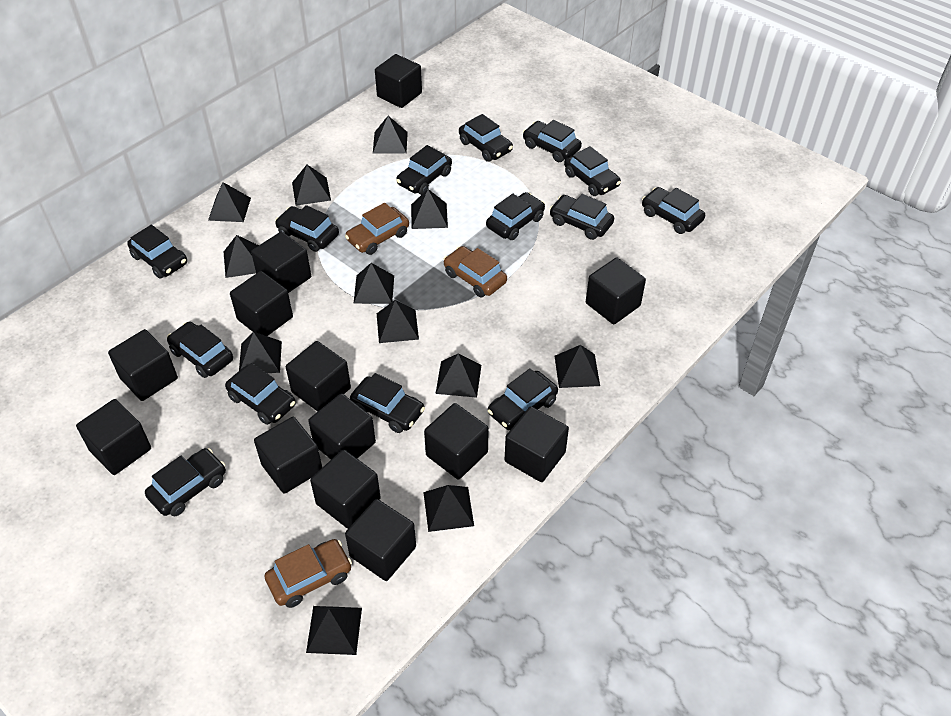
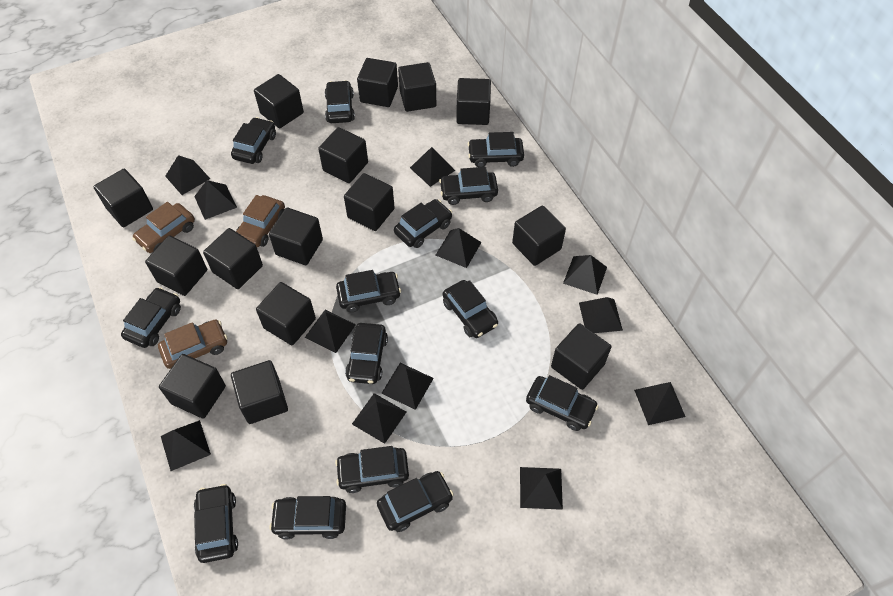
black cube: [76,399,151,475] [108,329,178,401] [230,271,293,336] [251,232,311,293] [254,417,322,494] [286,341,351,412] [308,393,376,459] [310,449,381,529] [345,499,416,581] [375,54,422,108] [424,403,489,480] [505,406,569,482] [586,258,646,324] = 13 -> [93,169,153,227] [145,235,207,296] [159,354,226,419] [203,228,263,289] [231,360,288,424] [254,74,304,128] [256,282,316,345] [269,208,323,265] [318,127,368,183] [344,173,395,231] [357,58,398,107] [398,62,436,112] [456,78,491,125] [512,206,566,266] [551,323,611,390] = 15

